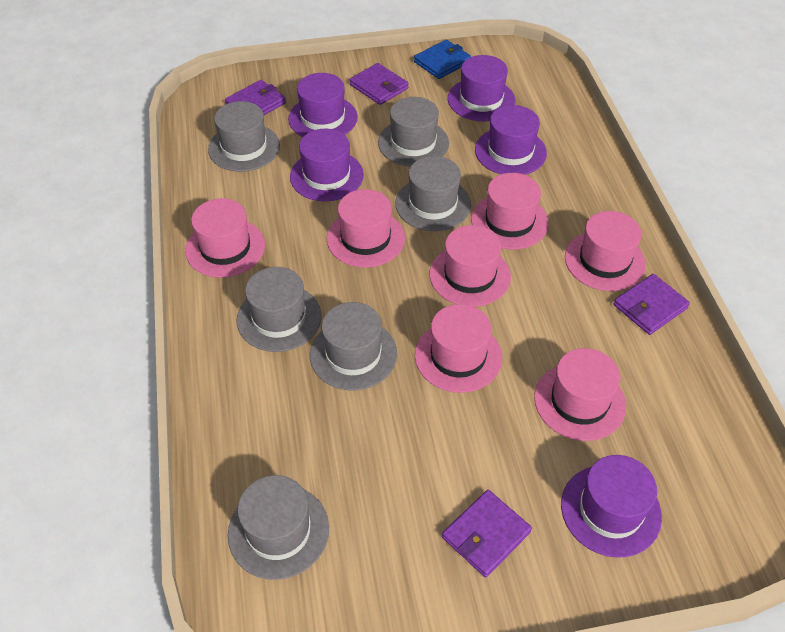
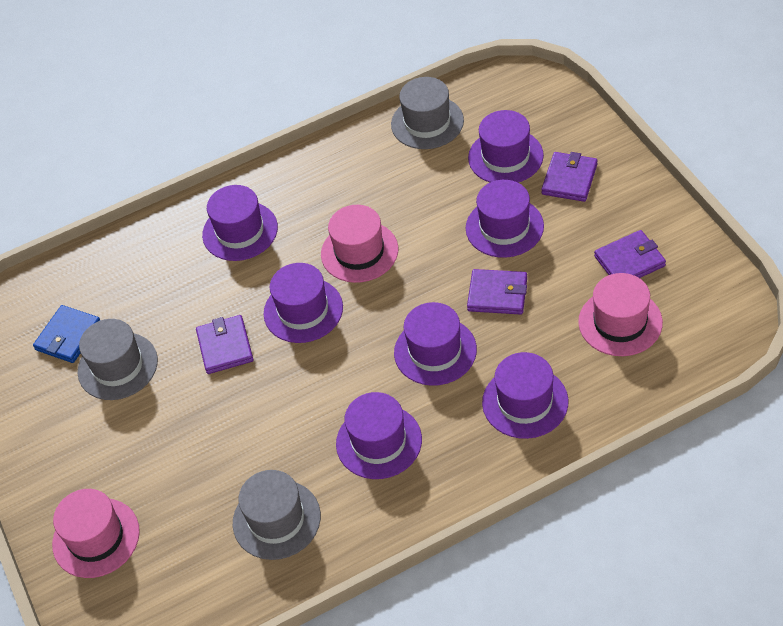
grey hat: [208,101,280,172] [228,475,329,580] [237,267,321,352] [310,302,397,391] [378,97,449,167] [395,156,471,231] = 6 -> [78,319,158,400] [233,470,321,560] [391,77,464,149] = 3
pink hat: [185,198,265,278] [327,189,405,268] [415,304,502,393] [430,225,511,307] [471,173,549,250] [534,348,626,441] [565,211,646,291] = 7 -> [52,489,140,578] [321,205,398,283] [578,273,663,356] = 3
purple hat: [288,73,358,137] [290,129,364,201] [448,55,515,122] [475,105,547,175] [561,455,662,558] = 5 -> [202,185,278,261] [264,263,343,343] [336,392,422,479] [394,302,477,386] [466,180,544,258] [468,110,544,183] [482,352,568,439] = 7

